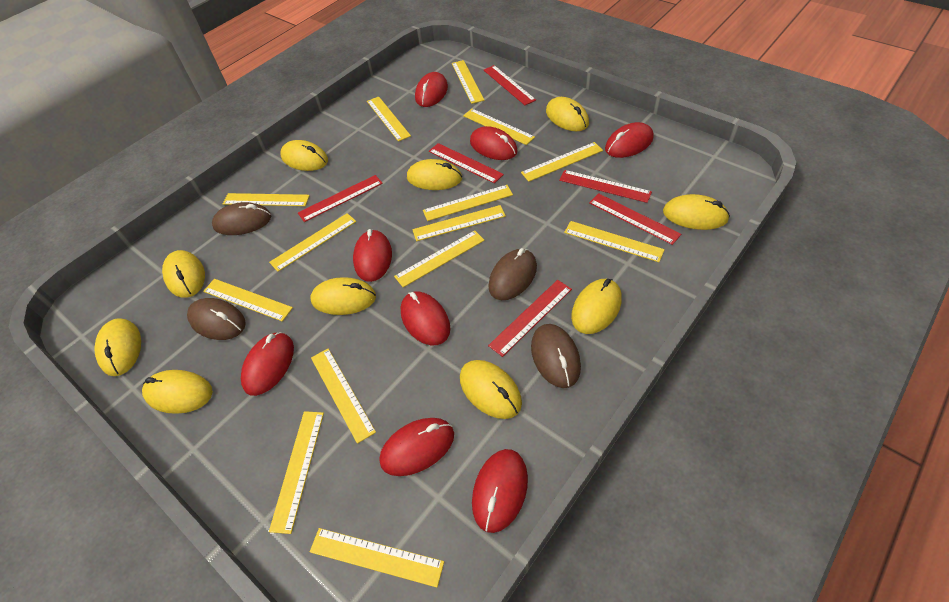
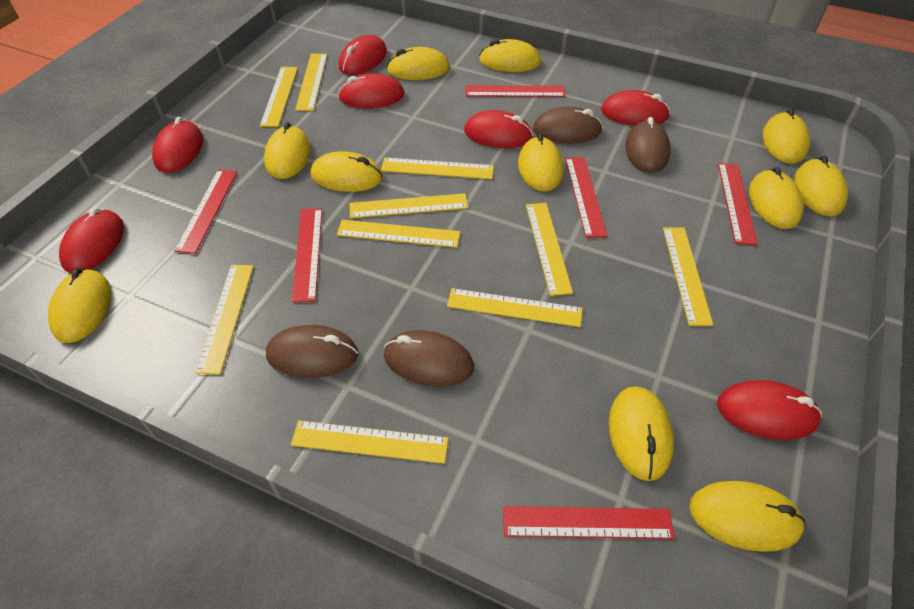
red mouse: [241,332,294,396] [353,229,392,282] [379,418,454,476] [401,292,450,345] [415,72,448,107] [470,126,517,160] [472,449,528,533] [605,122,654,158] = 8 -> [59,207,124,273] [152,117,203,173] [338,73,405,108] [339,35,387,75] [464,110,533,148] [601,90,670,126] [717,380,822,440] = 7
yellow mouse: [94,318,141,376] [142,370,213,414] [162,250,205,298] [280,140,328,171] [311,277,376,315] [407,159,462,190] [460,360,522,419] [546,97,589,131] [571,279,622,334] [663,194,730,230] = 10 -> [48,268,111,343] [264,122,311,179] [310,151,383,192] [387,47,450,80] [479,39,541,72] [518,133,564,192] [609,386,674,481] [689,481,805,552] [749,167,803,229] [763,109,810,164] [794,156,848,216] = 11
yellow ruler: [203,279,293,322] [223,193,310,206] [269,213,356,272] [269,411,324,534] [310,528,444,588] [311,348,376,444] [367,97,411,142] [394,230,485,287] [412,205,506,241] [423,185,513,221] [452,60,484,104] [463,109,535,145] [521,142,603,182] [564,221,665,262] = 14 -> [195,265,254,374] [260,67,298,127] [291,421,449,464] [295,54,327,111] [337,220,460,248] [350,193,468,218] [381,158,494,179] [447,288,583,327] [526,203,573,296] [663,227,713,326] = 10

